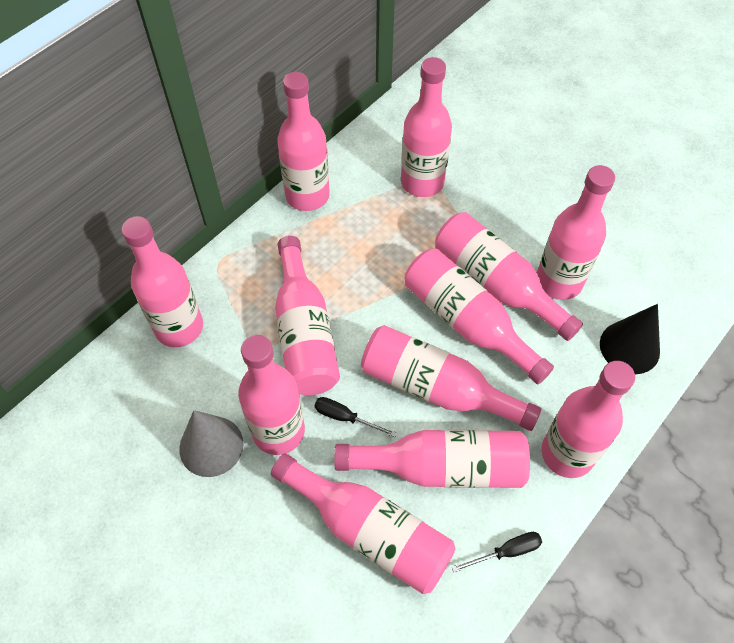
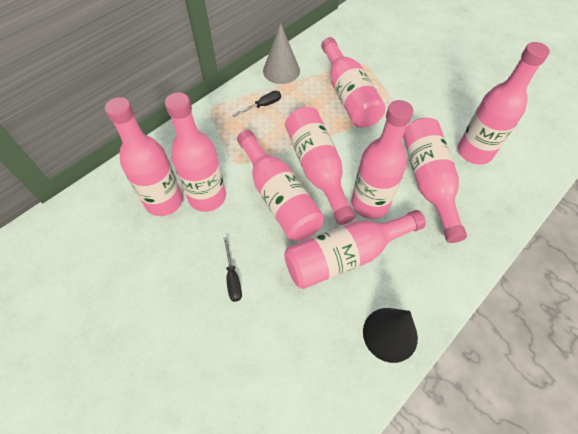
pink bottle: [122,216,203,347] [238,335,305,455] [271,453,455,594] [275,236,340,395] [277,72,330,211] [334,430,530,488] [361,325,541,431] [401,57,452,197] [405,248,554,384] [435,212,583,341] [537,165,615,300] [541,361,635,478] = 12 -> [105,97,183,216] [165,92,226,212] [237,130,324,241] [284,210,426,289] [285,107,355,225] [321,37,386,128] [351,100,413,219] [403,118,467,243] [458,42,550,165] = 9

